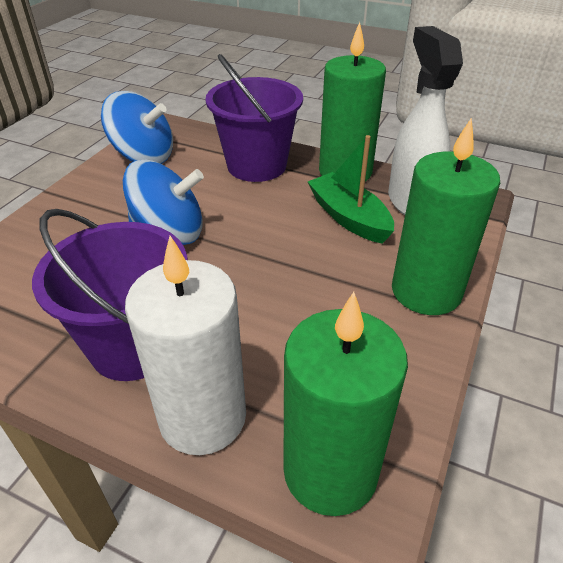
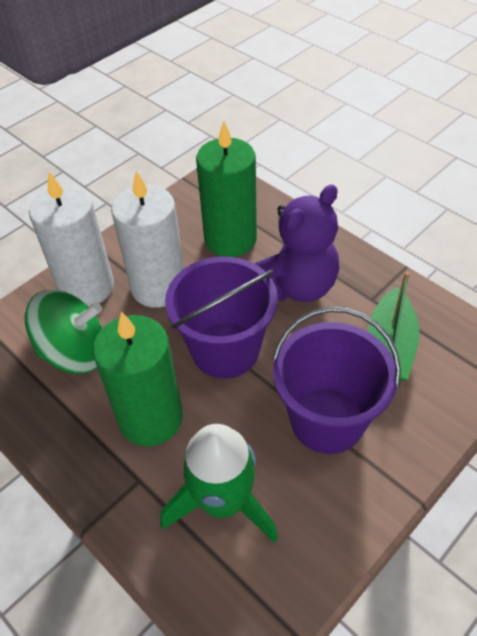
blue spinning top: [101,91,173,164] [123,159,204,245] = 2 -> none = 0
green candle: [283,292,408,516] [319,22,386,181] [392,118,500,315] = 3 -> [93,312,183,447] [196,121,257,257] = 2
green rocket: none = 0 -> [160,424,278,543] = 1
green spinning top: none = 0 -> [25,290,102,374] = 1
purple teddy bear: none = 0 -> [255,184,339,302] = 1
white candle: [125,236,246,455] = 1 -> [29,172,114,307] [111,171,184,308] = 2
white spray bottle: [388,26,463,215] = 1 -> none = 0

